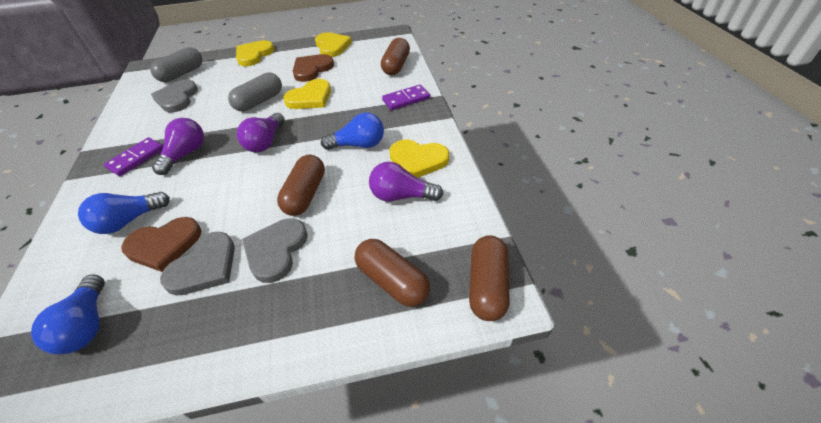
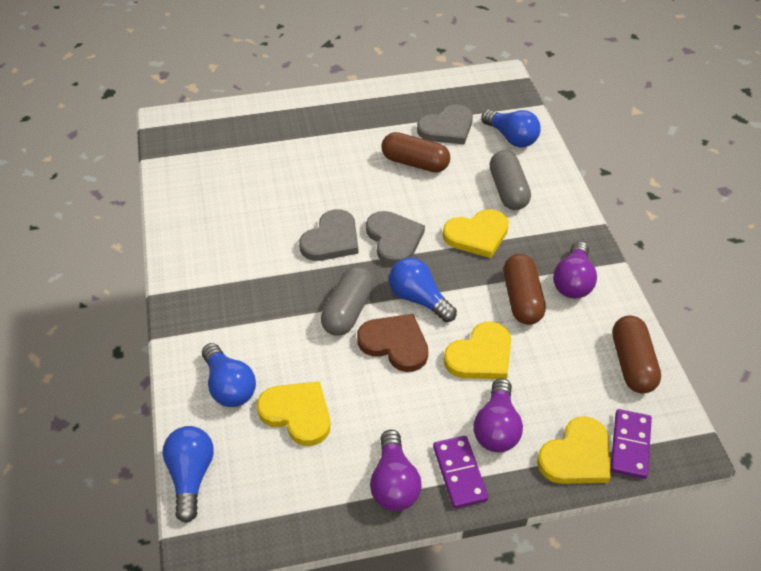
blue light bulb: [31,274,105,354] [78,192,170,234] [321,113,384,150] = 3 -> [162,426,214,523] [202,343,256,407] [389,258,457,322] [481,110,541,147] = 4
brown capsule: [277,155,325,216] [355,239,430,307] [381,38,410,75] [469,235,510,321] = 4 -> [381,132,450,173] [503,254,546,325] [612,315,661,394] = 3
brown heart: [121,217,202,272] [293,54,334,82] = 2 -> [357,314,428,372] = 1

